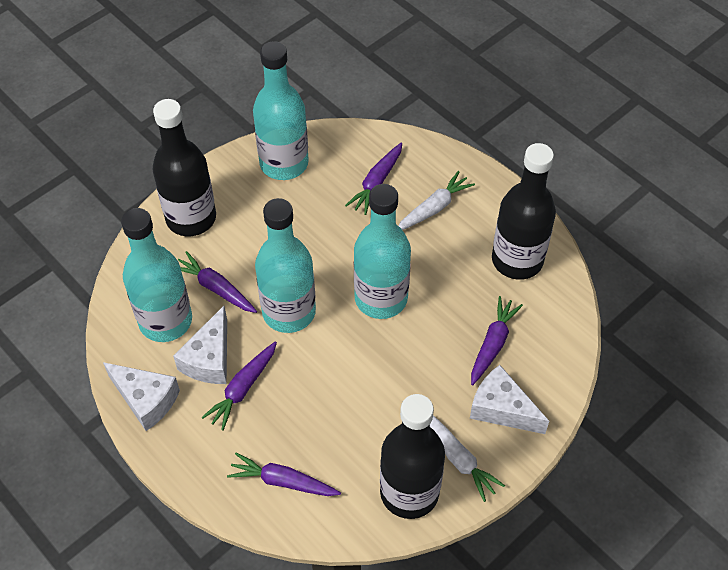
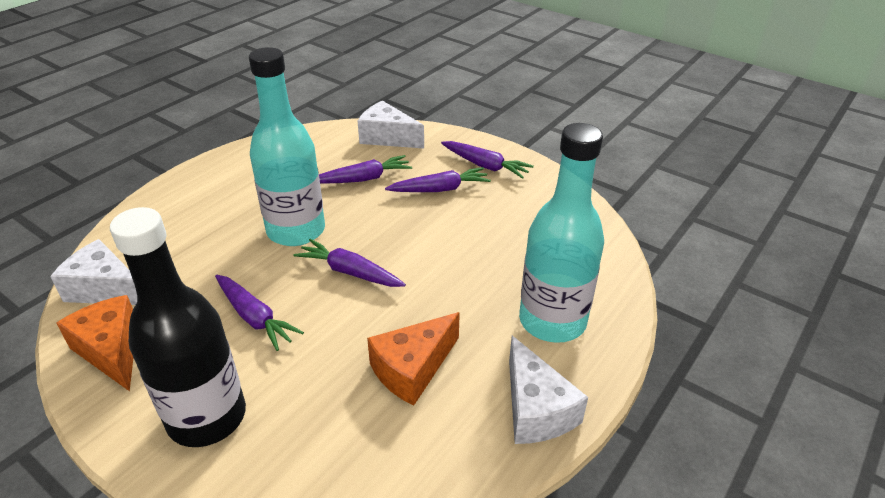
black bottle: [152,99,216,236] [380,394,445,519] [492,143,556,280] = 3 -> [110,207,246,447] = 1
orange cheese: none = 0 -> [56,295,133,391] [367,312,460,405] = 2
turquoise bottle: [121,208,192,342] [253,41,309,180] [255,198,316,333] [354,184,411,319] = 4 -> [249,47,325,246] [519,123,604,343] = 2
white carrot: [398,171,475,230] [430,415,505,502] = 2 -> none = 0

